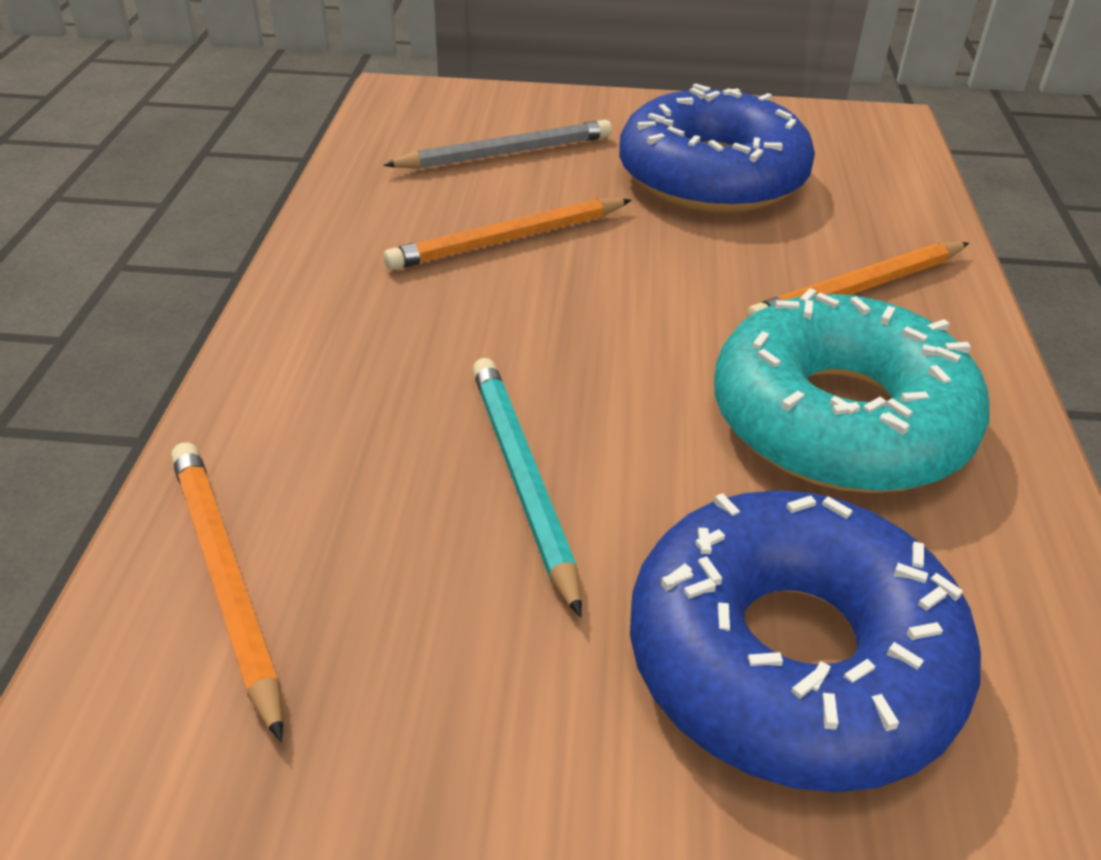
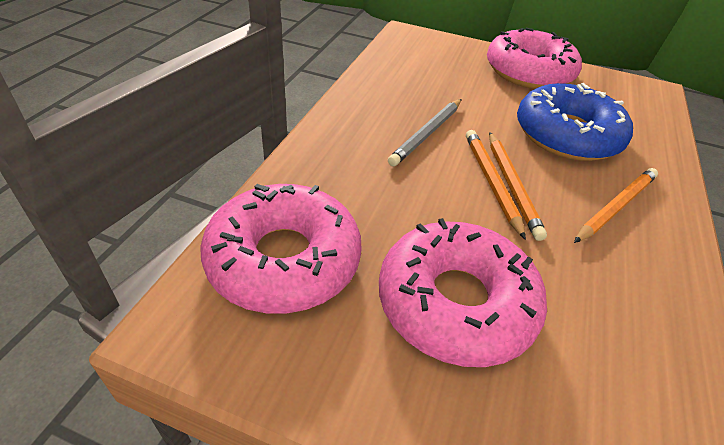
blue donut: [619,83,815,213] [630,490,981,792] = 2 -> [517,83,633,161] = 1
pink donut: none = 0 -> [200,184,362,314] [379,218,547,367] [487,28,582,89] = 3
turquoise donut: [714,288,990,493] = 1 -> none = 0
turquoise pencil: [472,358,582,618] = 1 -> none = 0

